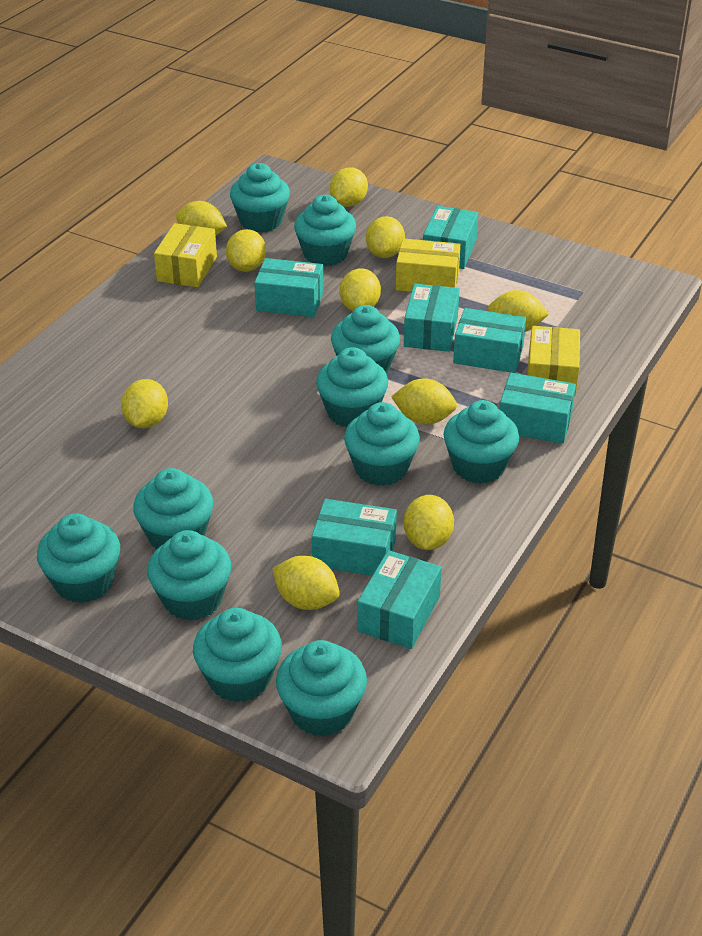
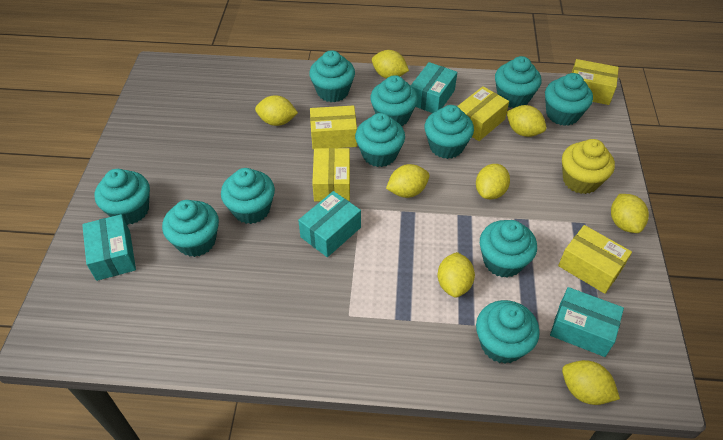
turquoise box: [254,258,324,317] [312,499,397,576] [357,550,442,649] [404,284,460,352] [423,206,478,269] [453,308,526,373] [499,373,576,444] = 7 -> [82,214,136,281] [298,191,361,257] [411,62,457,113] [550,287,624,357] = 4
yellow box: [154,223,217,287] [396,238,461,292] [527,326,580,397] = 3 -> [310,105,357,150] [312,148,350,201] [457,86,509,141] [558,225,632,294] [572,59,619,105] = 5
yellow cupcake: none = 0 -> [562,139,615,194] = 1
yellow lemon: [121,379,168,428] [176,201,227,236] [226,229,266,272] [272,556,340,610] [330,167,368,207] [340,268,381,311] [366,216,405,258] [392,378,457,425] [403,495,454,550] [487,290,549,332] = 10 -> [255,95,298,126] [372,50,409,78] [386,164,429,198] [438,252,475,298] [476,164,510,199] [506,105,547,137] [562,360,620,405] [611,194,649,233] = 8

